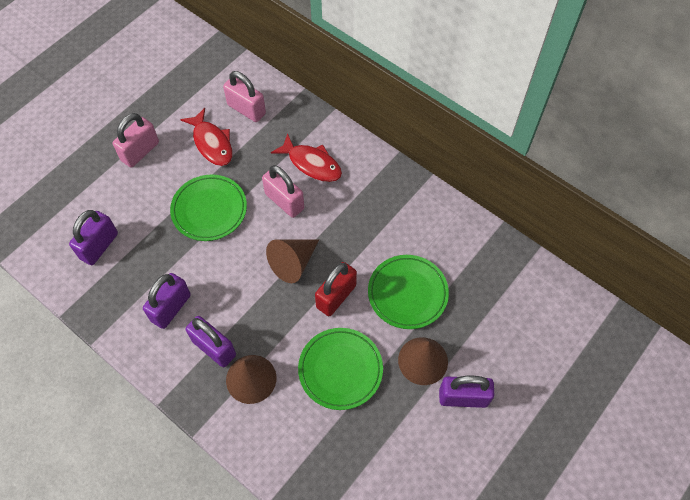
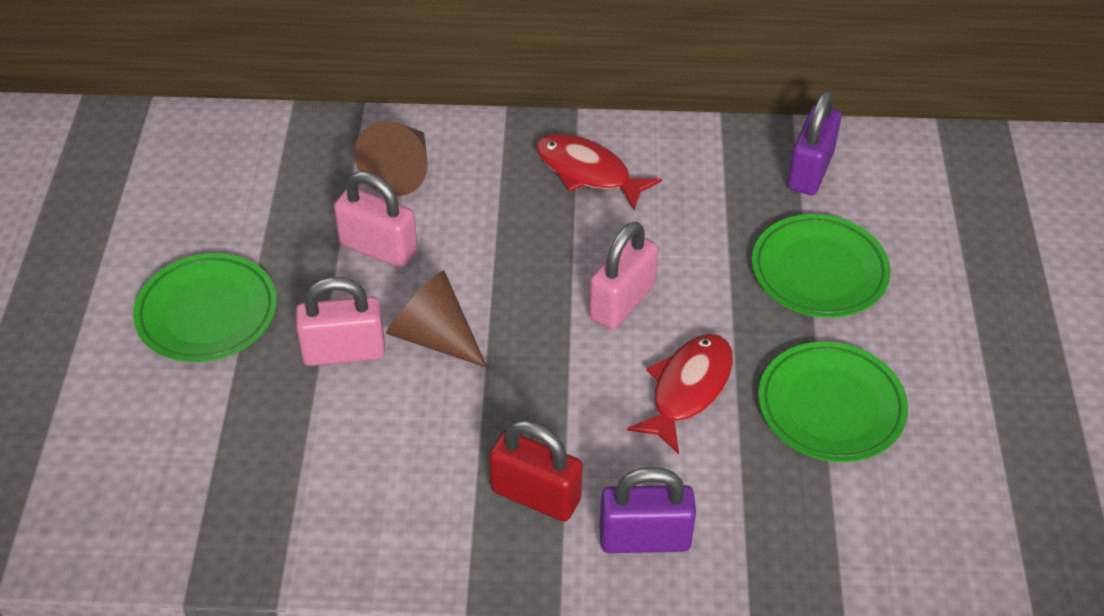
brown cone: [226,355,276,404] [266,240,319,283] [398,337,448,385] = 3 -> [354,121,428,196] [386,270,487,368] = 2
purple padlock: [69,210,118,265] [143,273,191,329] [186,316,236,367] [439,376,494,408] = 4 -> [600,467,696,553] [787,90,841,195] = 2

